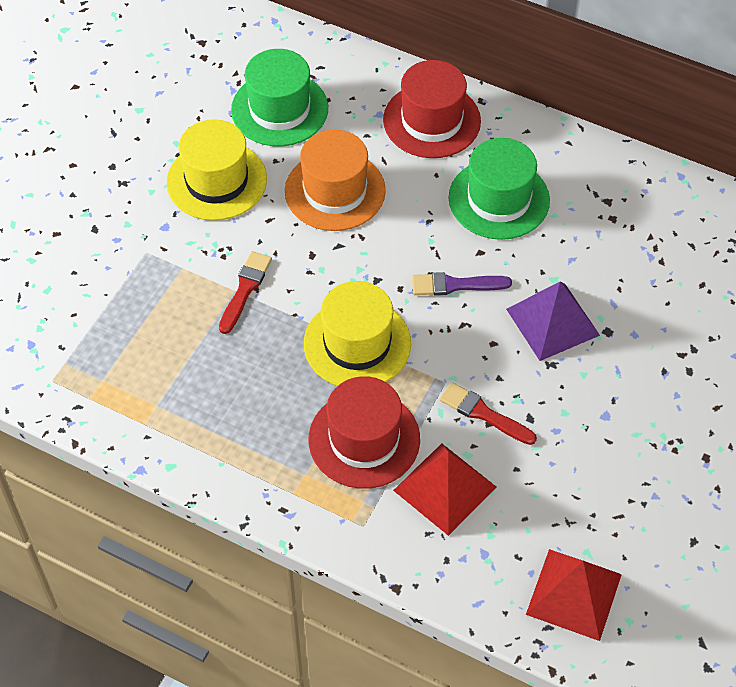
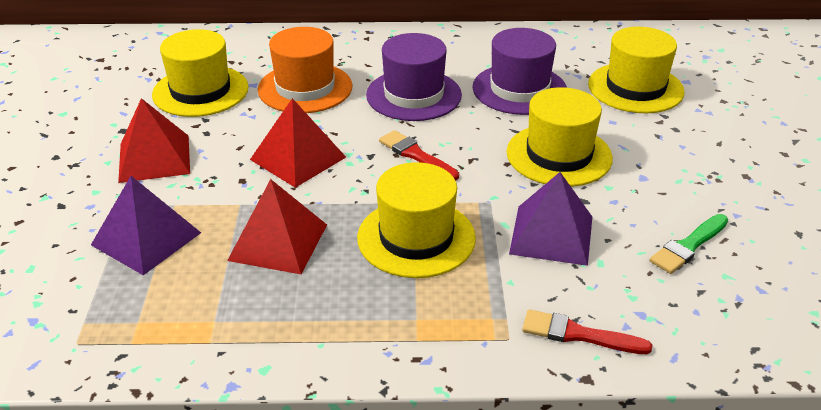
green brush: none = 0 -> [650,214,728,274] = 1
green hat: [231,49,328,146] [449,138,550,240] = 2 -> none = 0
purple brush: [412,272,512,296] = 1 -> none = 0
purple hat: none = 0 -> [366,33,462,121] [472,28,567,115] = 2
purple pyramid: [506,281,600,361] = 1 -> [91,176,201,275] [509,172,592,266] = 2
red hat: [309,376,420,489] [383,60,481,158] = 2 -> none = 0
red pyramid: [393,443,496,536] [526,549,622,641] = 2 -> [118,98,190,183] [227,179,327,274] [250,98,346,188] = 3
yellow hat: [167,119,267,221] [304,281,411,386] = 2 -> [152,29,249,117] [357,162,476,278] [507,87,613,187] [588,27,685,113] = 4

